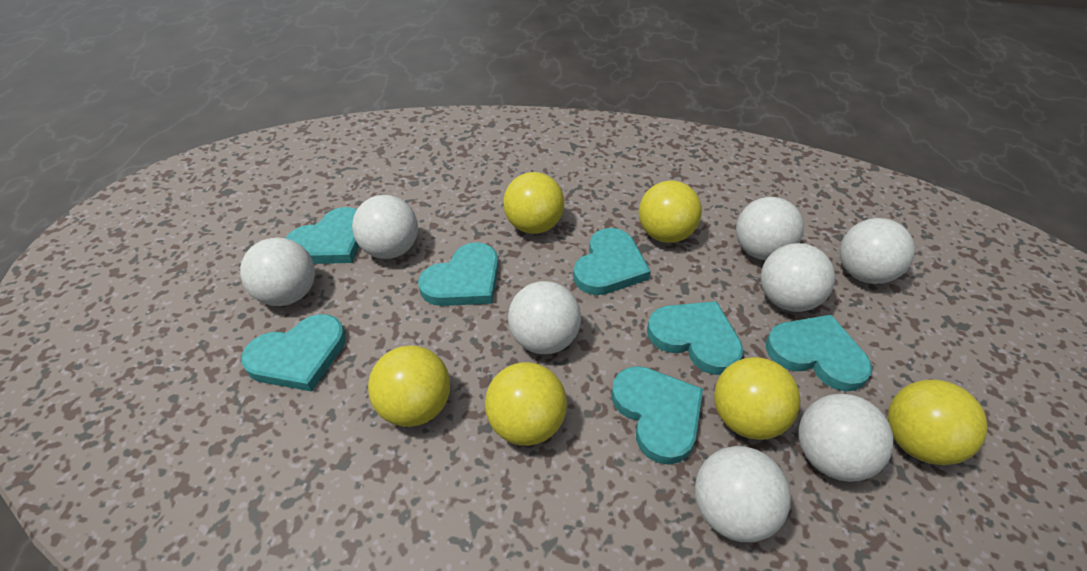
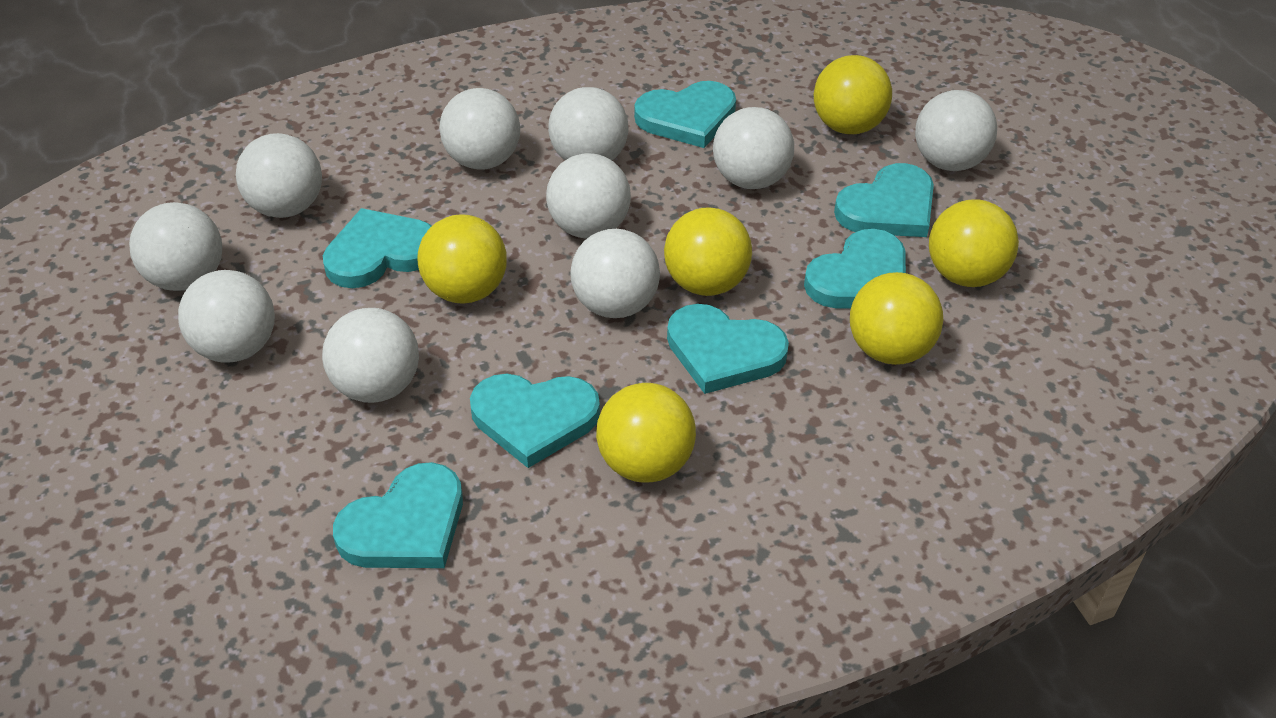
white ball: [240,238,315,306] [352,195,418,259] [508,281,581,354] [695,446,791,542] [736,197,804,260] [761,243,835,312] [798,394,894,482] [840,218,915,284] = 8 -> [129,202,222,291] [178,270,275,363] [236,133,322,218] [322,308,419,403] [439,88,520,170] [546,153,631,238] [548,87,628,160] [570,229,660,318] [713,107,794,189] [915,90,997,171] = 10

